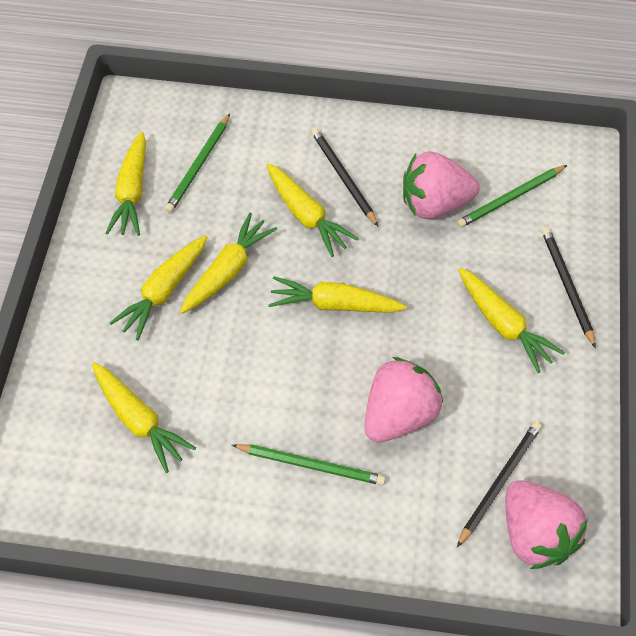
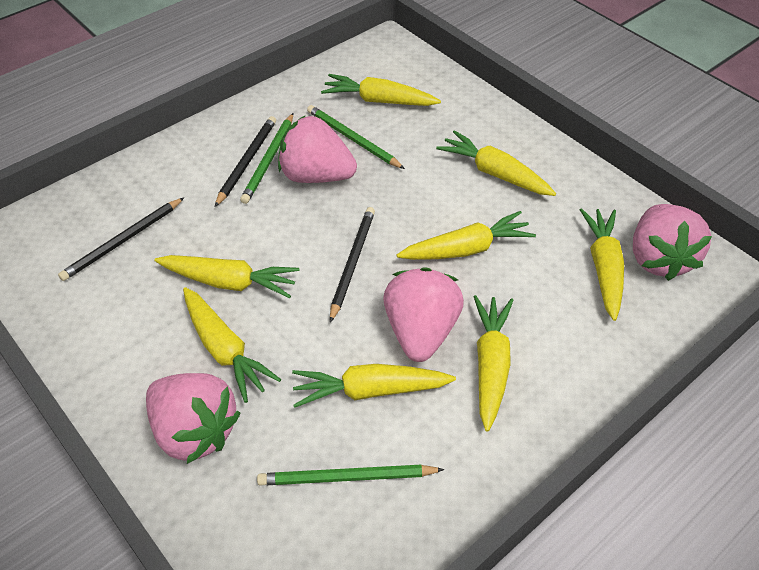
pink strawberry: [364,357,443,443] [403,151,480,219] [505,480,588,569] = 3 -> [146,373,241,464] [278,115,357,183] [383,267,464,362] [633,204,712,281] = 4
yellow carrot: [92,362,196,473] [106,131,146,236] [110,235,207,340] [180,213,277,314] [266,163,359,257] [268,276,407,313] [458,268,565,373] = 7 -> [155,255,299,298] [183,287,281,403] [292,364,456,408] [321,74,441,106] [397,211,536,260] [436,130,556,196] [474,295,513,432] [580,208,624,321] = 8

